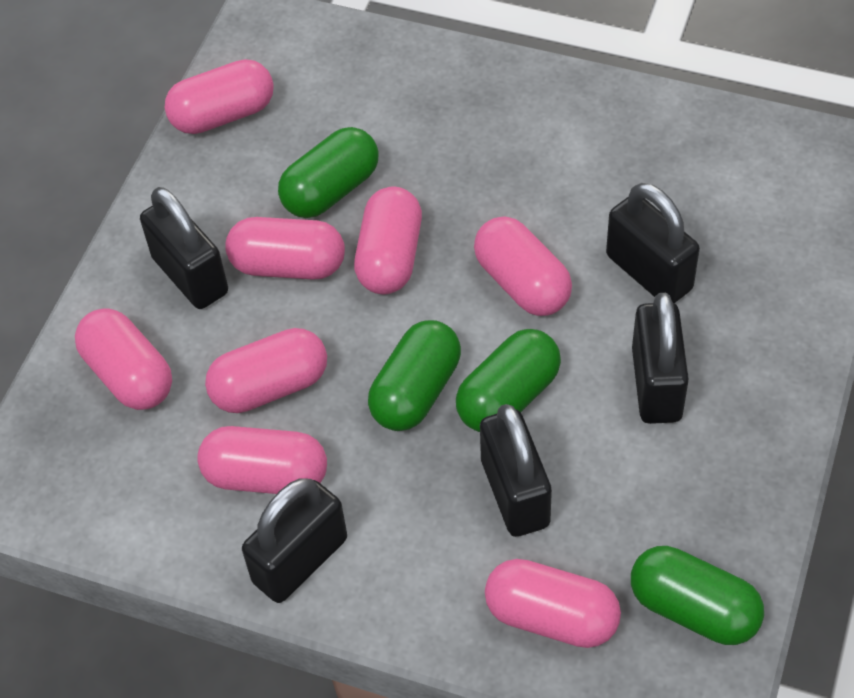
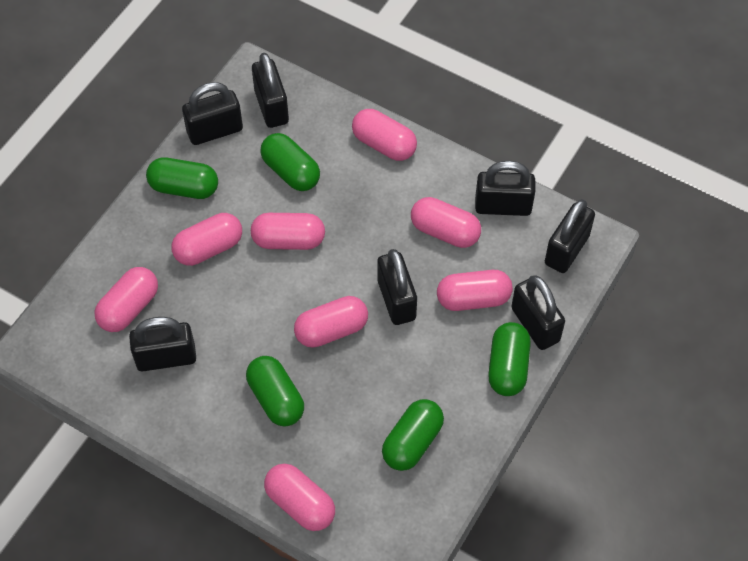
black padlock: [140,187,228,309] [242,478,347,603] [480,404,552,537] [606,183,700,303] [632,293,689,424] = 5 -> [129,317,196,371] [182,82,243,145] [252,53,289,128] [378,249,417,325] [475,161,535,216] [511,275,565,350] [545,199,595,273] = 7
green capsule: [278,127,379,218] [368,320,461,431] [456,329,561,432] [631,546,764,645] = 4 -> [146,157,218,199] [246,356,304,426] [260,133,320,191] [382,399,444,471] [488,322,531,396] = 5

